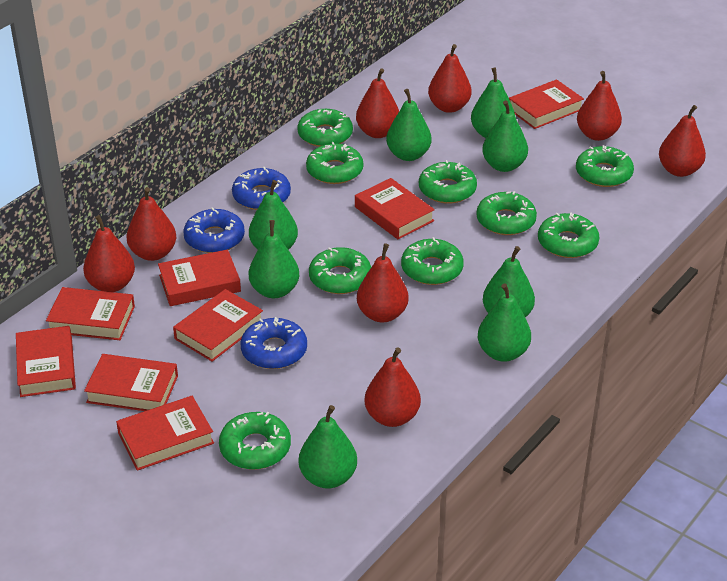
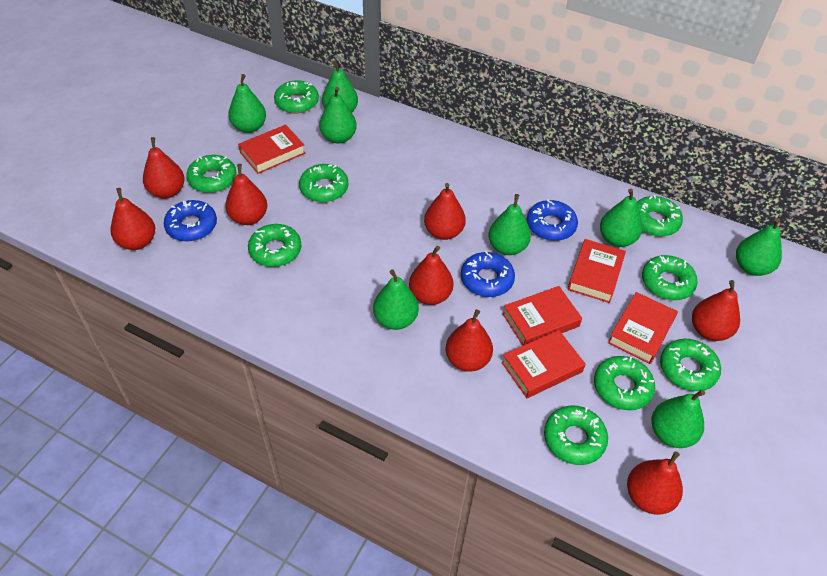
red book: [16,326,76,397] [46,287,135,340] [84,354,178,411] [116,396,214,471] [158,249,241,306] [173,289,263,362] [355,178,435,239] [509,79,584,129] = 8 -> [238,125,305,174] [501,330,586,398] [502,286,582,346] [567,239,626,303] [608,292,678,364] = 5

